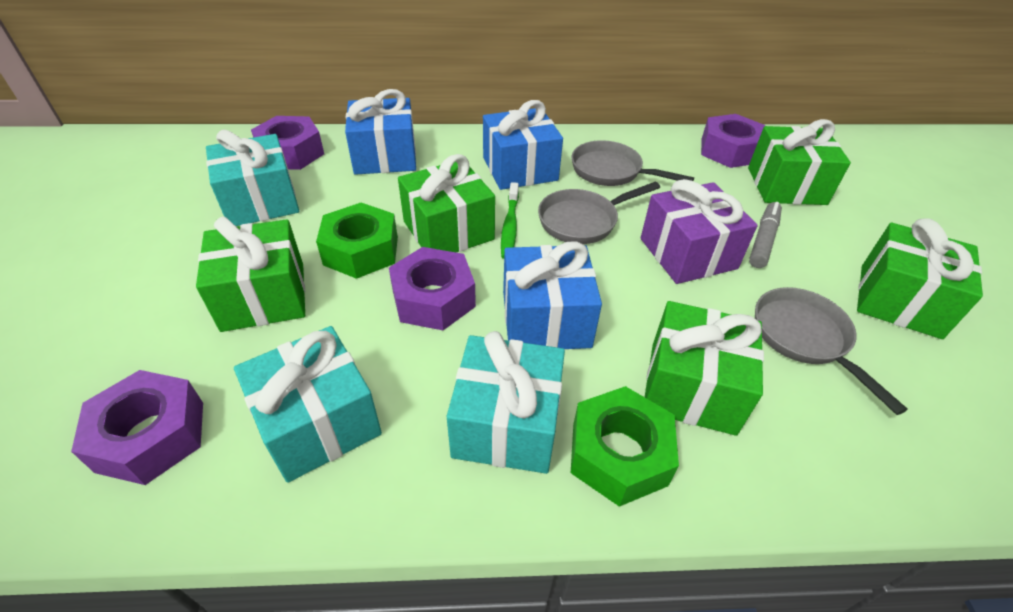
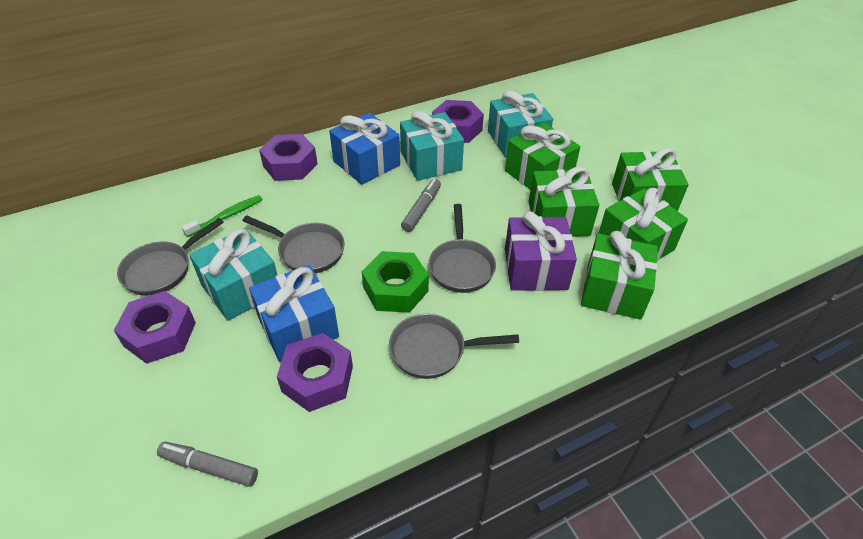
blue gift: [345,89,416,175] [483,100,563,190] [503,241,602,349] = 3 -> [249,265,339,362] [329,113,400,185] = 2
green nut: [316,203,398,279] [571,386,679,507] = 2 -> [362,251,429,313] = 1
grey marker: [749,202,782,268] = 1 -> [157,441,258,487] [401,179,441,232] = 2
grey pan: [538,182,660,244] [572,140,694,186] [755,287,908,415] = 3 -> [117,218,224,296] [242,215,345,273] [389,314,519,379] [429,204,496,293] = 4

